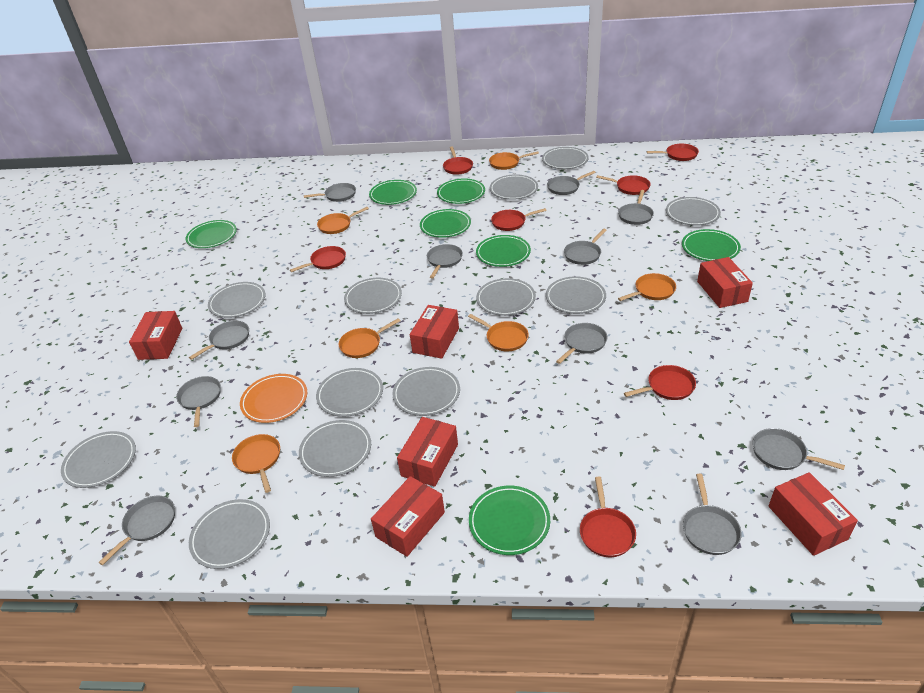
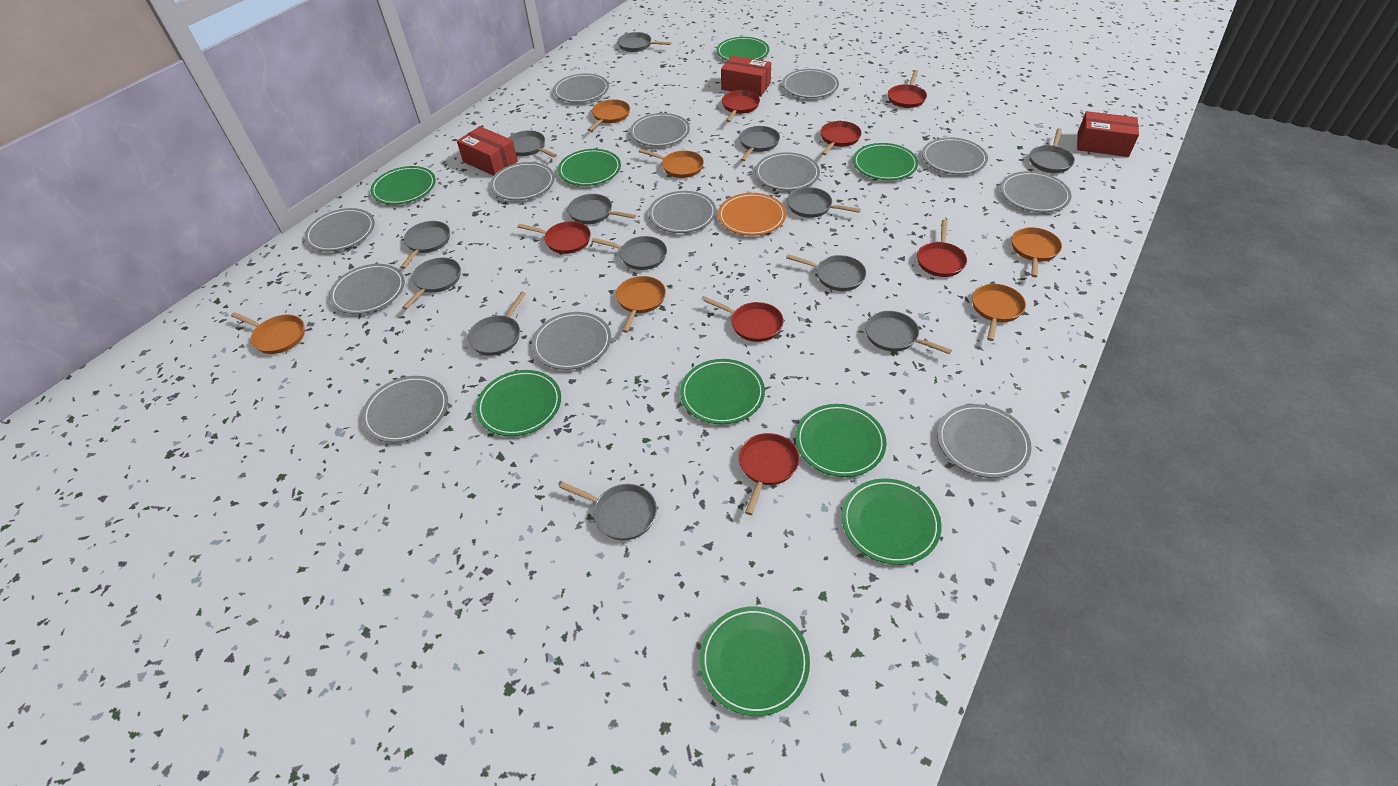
green plate: [186,220,237,248] [369,180,417,205] [420,209,471,238] [437,178,485,204] [469,486,550,555] [476,235,531,267] [682,229,741,261] = 7 -> [370,166,436,205] [476,370,561,436] [558,149,621,186] [680,359,765,424] [700,607,810,716] [717,37,769,61] [795,404,887,477] [842,479,941,565] [853,143,918,180] = 9
grey pan: [98,496,175,565] [176,376,221,427] [189,321,249,360] [304,183,356,202] [427,244,463,279] [547,171,596,195] [556,323,608,364] [564,229,607,265] [618,190,654,225] [683,474,742,555] [753,428,845,470] = 11 -> [400,221,450,269] [402,257,461,310] [468,292,526,356] [508,130,557,157] [559,482,657,540] [568,194,636,224] [592,236,667,270] [617,32,671,52] [739,126,780,161] [786,254,866,291] [787,187,861,218] [865,311,952,354] [1030,128,1075,173] = 13
grey plate: [61,431,136,488] [189,499,270,569] [208,282,266,318] [299,420,371,477] [316,368,383,417] [344,278,402,314] [392,367,460,416] [476,278,536,316] [490,174,538,200] [542,147,589,169] [546,276,606,314] [666,197,721,226] = 12 -> [305,208,375,251] [329,264,405,314] [362,376,448,442] [490,162,555,200] [532,312,611,370] [553,74,609,103] [630,113,690,146] [649,191,716,233] [755,152,820,191] [782,69,839,98] [922,137,988,174] [937,404,1032,478] [1000,171,1072,212] = 13
red box: [129,311,182,360] [371,476,445,557] [397,417,458,487] [410,305,459,359] [697,257,753,308] [769,472,858,556] = 6 -> [457,126,518,176] [721,56,771,97] [1077,111,1139,157] = 3

